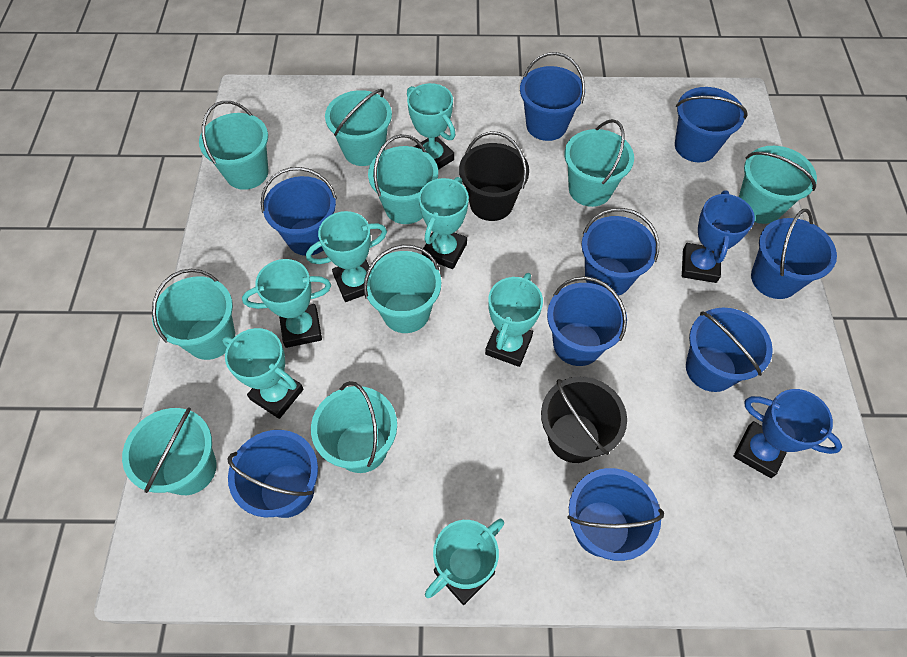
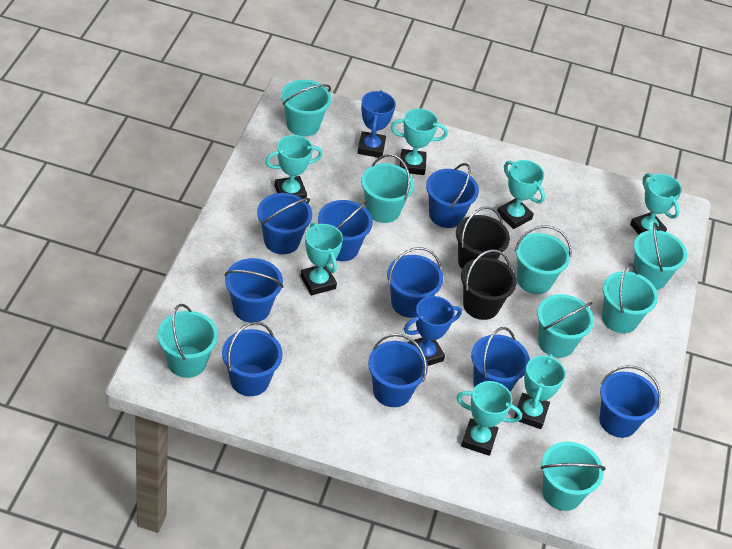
turquoise bucket: [122,408,217,495] [152,269,235,360] [199,101,268,190] [311,381,397,473] [325,89,392,166] [364,245,441,333] [368,134,438,224] [564,119,634,207] [739,146,817,224] = 9 -> [158,304,218,378] [281,80,332,137] [361,154,414,223] [515,225,572,294] [537,294,594,358] [541,442,606,511] [602,263,658,333] [632,222,687,290] = 8

